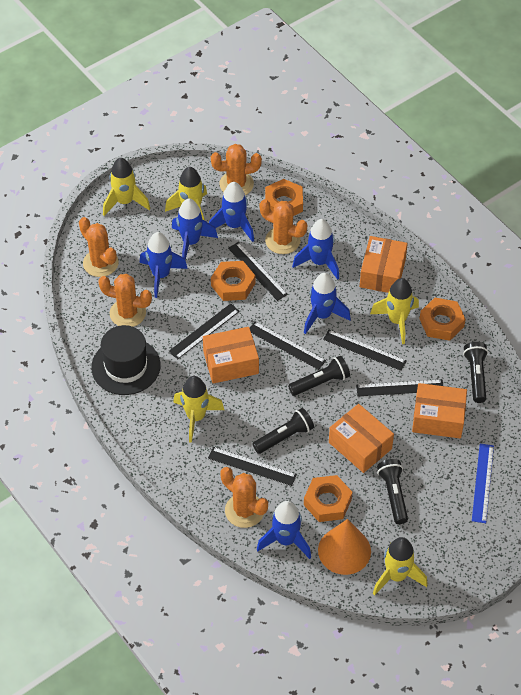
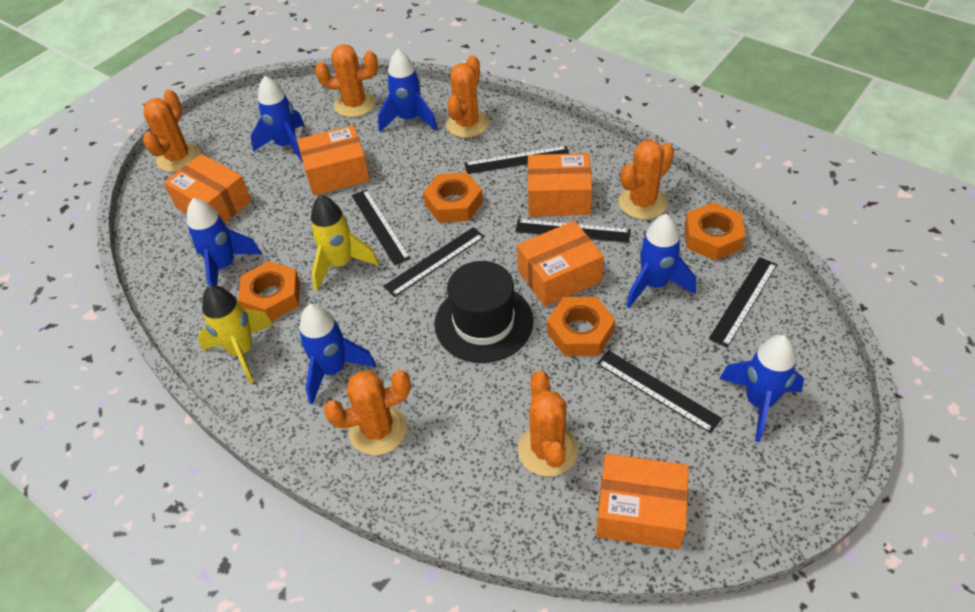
black flashlight: [252,408,314,454] [288,356,350,396] [377,459,408,524] [463,342,488,403] = 4 -> none = 0
blue ruler: [472,444,494,523] = 1 -> none = 0
orange box: [203,327,259,384] [329,404,394,473] [360,236,408,293] [412,383,467,438] = 4 -> [164,154,251,223] [297,125,370,196] [517,221,604,307] [528,153,592,216] [596,454,689,550] = 5
orange cactus: [79,217,119,277] [98,274,152,327] [211,144,262,195] [220,467,268,528] [259,199,307,254] = 5 -> [143,89,200,172] [315,44,378,117] [324,370,411,455] [446,55,489,138] [518,371,578,477] [619,140,674,220] = 6
orange cone: [318,519,371,575] = 1 -> none = 0
yellow rocket: [103,158,150,216] [165,167,207,221] [173,376,224,443] [370,278,419,344] [373,537,428,596] = 5 -> [198,285,273,384] [310,195,379,290] = 2

